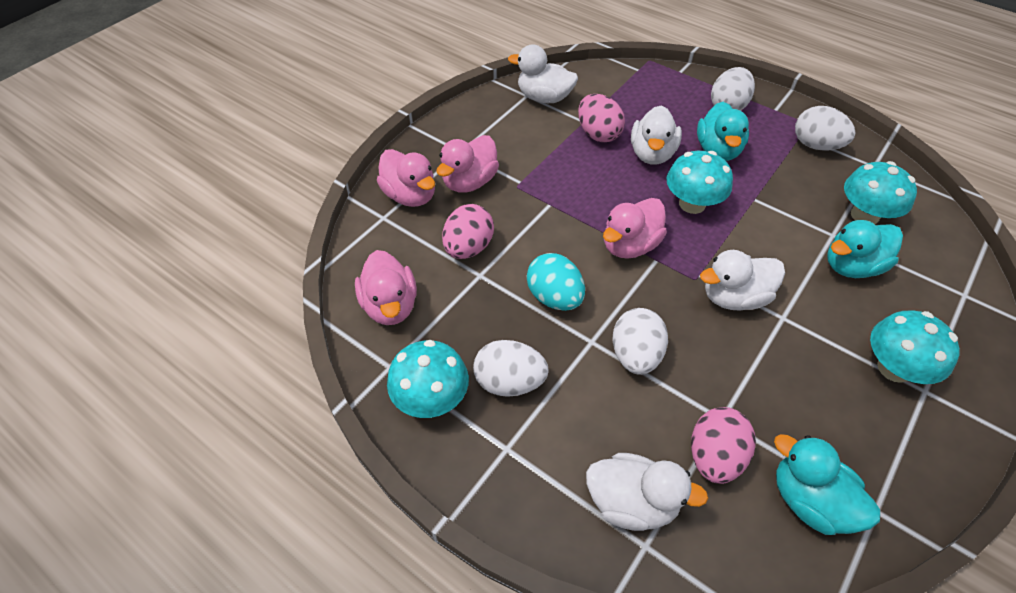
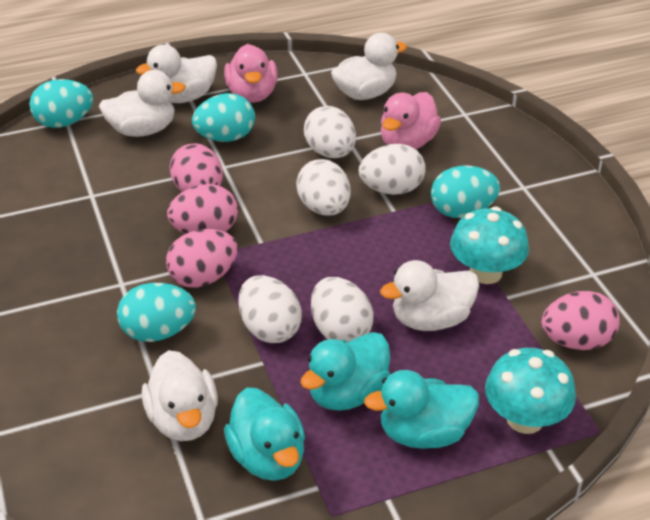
pink duck: [355,250,417,325] [377,149,435,207] [436,135,499,193] [603,198,667,259] = 4 -> [224,44,278,103] [381,92,441,149] = 2
pink egg: [442,204,494,259] [578,94,625,142] [691,407,756,484] = 3 -> [166,229,238,288] [167,184,238,234] [170,143,223,192] [541,291,620,350] = 4
turquoise egg: [527,253,585,311] = 1 -> [29,79,93,128] [117,283,196,342] [192,93,255,142] [431,166,500,218] = 4
turquoise mushroom: [387,340,469,418] [666,151,733,214] [844,161,917,224] [870,310,960,384] = 4 -> [450,207,529,284] [485,348,576,434] = 2
white duck: [508,44,578,103] [586,453,708,531] [631,105,682,165] [700,250,785,310] = 4 -> [99,70,186,137] [136,44,217,103] [142,350,218,441] [331,33,407,100] [380,260,479,331] = 5
white egg: [473,340,549,397] [612,308,668,375] [711,67,755,111] [795,106,855,151] = 4 -> [239,275,302,343] [296,159,351,216] [304,106,356,158] [311,277,374,342] [359,144,426,195] = 5

